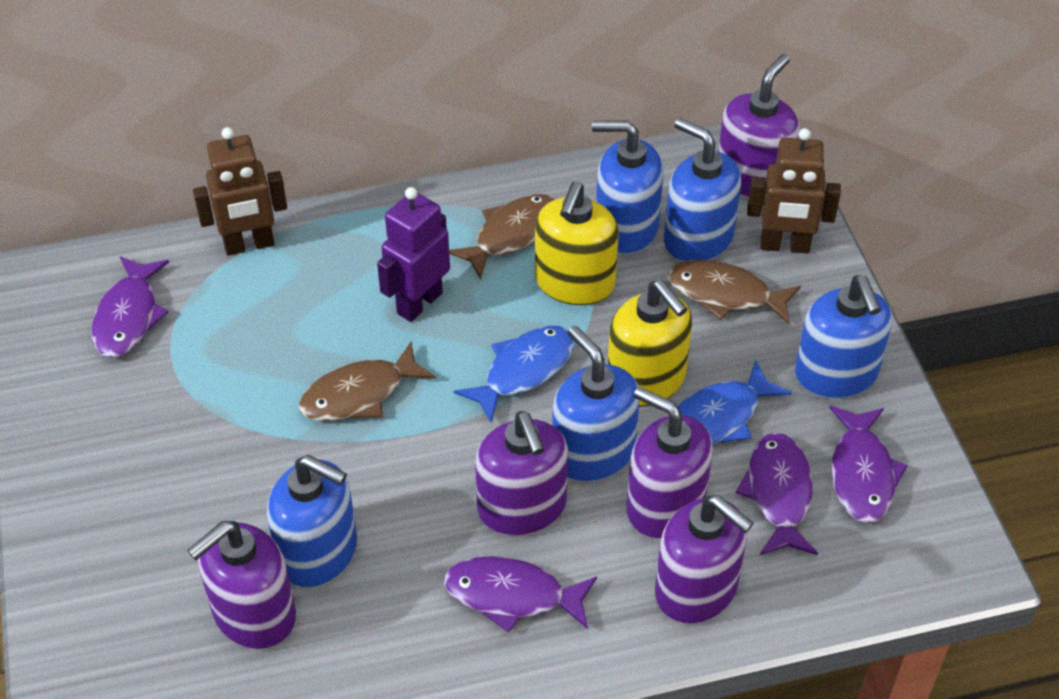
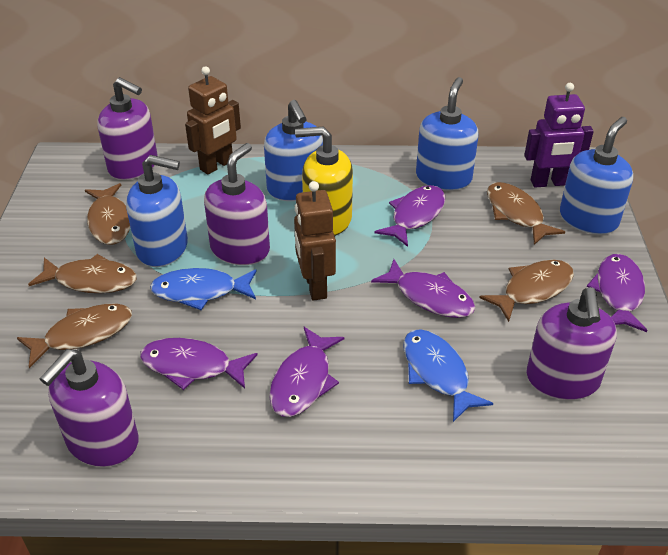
blue soap dispenser: [267,455,357,588] [552,326,640,482] [592,121,663,254] [664,118,741,262] [795,275,892,399] = 5 -> [126,155,188,267] [264,100,323,201] [416,77,479,191] [560,117,633,234] = 4
brown fish: [298,342,436,421] [449,194,555,280] [668,260,801,324] = 3 -> [17,304,132,368] [28,254,137,293] [85,183,130,245] [479,260,574,322] [487,182,565,245] = 5
purple fish: [92,256,169,358] [444,556,597,633] [736,432,818,555] [829,406,907,523] = 4 -> [140,338,258,390] [269,327,345,417] [371,259,475,318] [375,185,445,247] [587,254,648,332] = 5
purple soap dispenser: [187,521,296,649] [475,411,568,536] [626,387,713,539] [655,495,754,624] [718,54,800,198] = 5 -> [40,349,139,467] [97,77,158,180] [204,143,270,265] [527,287,617,400] = 4
yellow soap dispenser: [535,182,619,305] [607,280,692,406] = 2 -> [295,127,353,236] = 1

